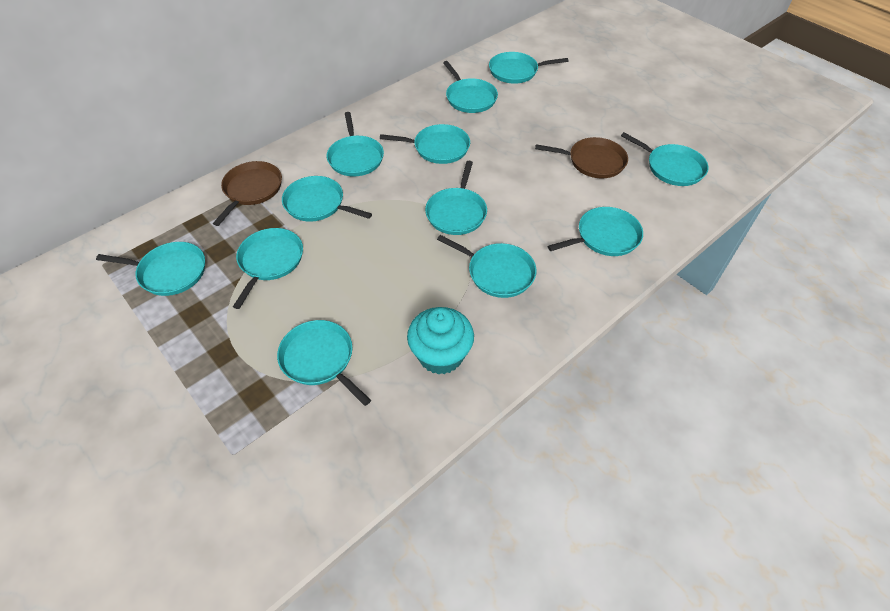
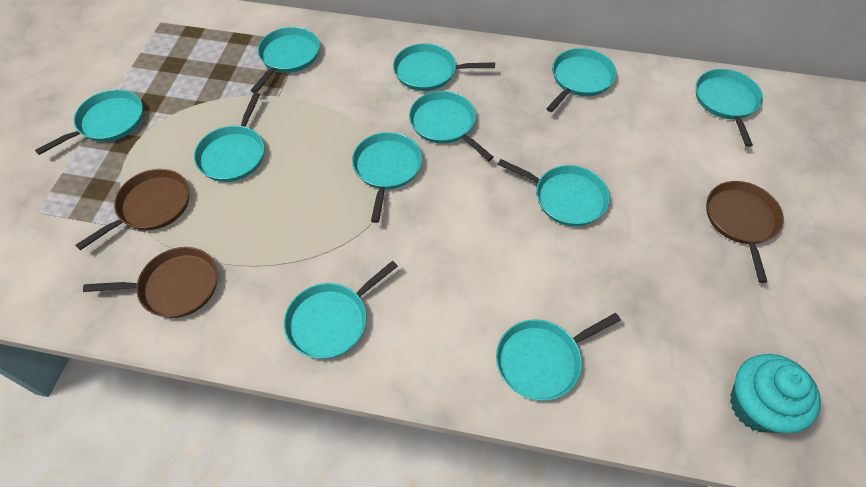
brown pan: [213,161,282,226] [535,137,628,178] = 2 -> [75,169,189,250] [83,247,218,318] [707,181,784,283] = 3
turquoise pan: [96,242,205,296] [233,228,303,309] [277,320,371,406] [282,176,372,222] [327,112,384,177] [380,124,470,164] [425,161,487,235] [437,235,536,298] [443,61,498,113] [489,52,568,84] [548,207,643,256] [621,132,709,186] = 12 -> [35,89,143,155] [194,93,264,182] [250,27,320,93] [284,261,398,359] [352,132,422,223] [393,43,495,91] [409,91,494,161] [496,313,621,401] [497,159,610,226] [546,48,616,112] [696,69,763,147] = 11

